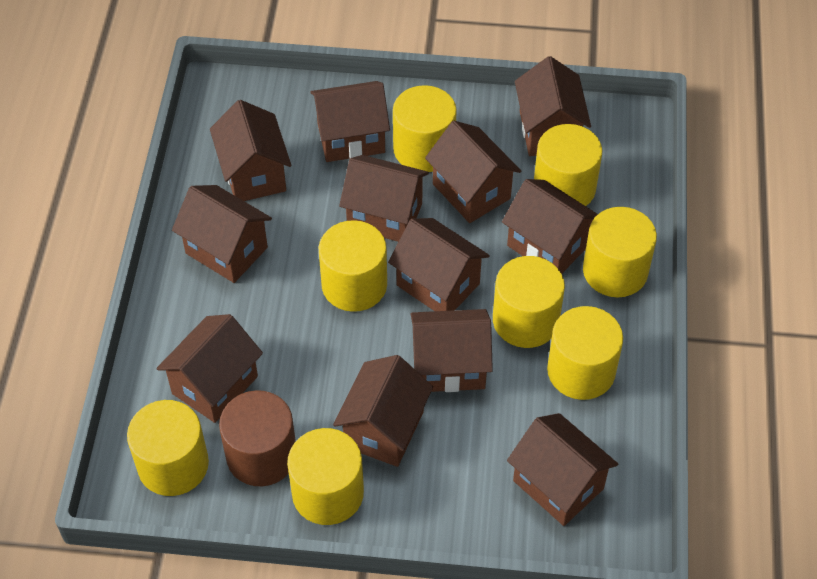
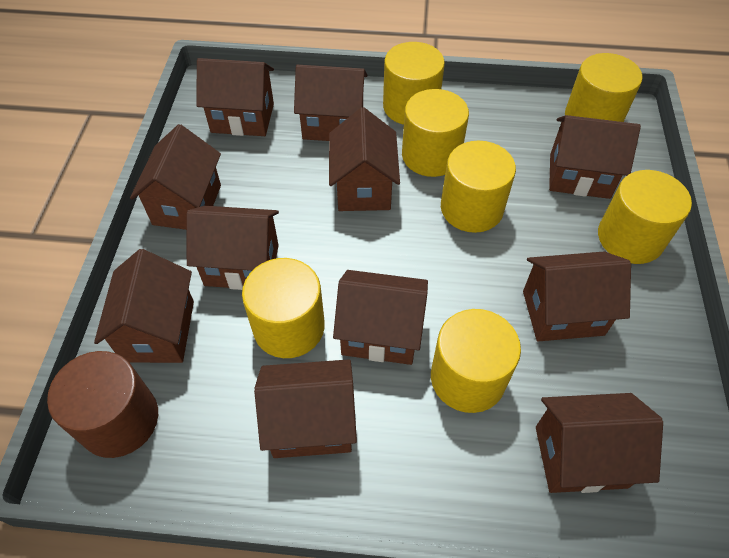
brown house: [157,314,263,423] [172,185,272,283] [210,100,291,201] [310,81,390,162] [333,355,433,467] [339,155,429,242] [388,218,490,311] [411,309,493,392] [425,121,521,223] [502,179,598,274] [507,413,618,526] [515,56,591,156] = 12 -> [94,249,194,363] [130,124,221,230] [186,206,279,290] [196,58,274,136] [254,359,357,458] [294,65,367,141] [329,107,400,211] [333,270,428,365] [523,252,631,341] [536,393,663,493] [549,115,641,199] = 11
yellow cylinder: [127,400,209,496] [287,428,364,525] [319,220,387,312] [393,85,457,172] [493,256,565,348] [534,124,602,206] [547,306,623,400] [583,207,657,297] = 8 -> [242,258,325,358] [383,42,445,125] [402,89,469,177] [431,309,521,413] [441,141,516,233] [565,53,642,122] [598,170,692,264] = 7

